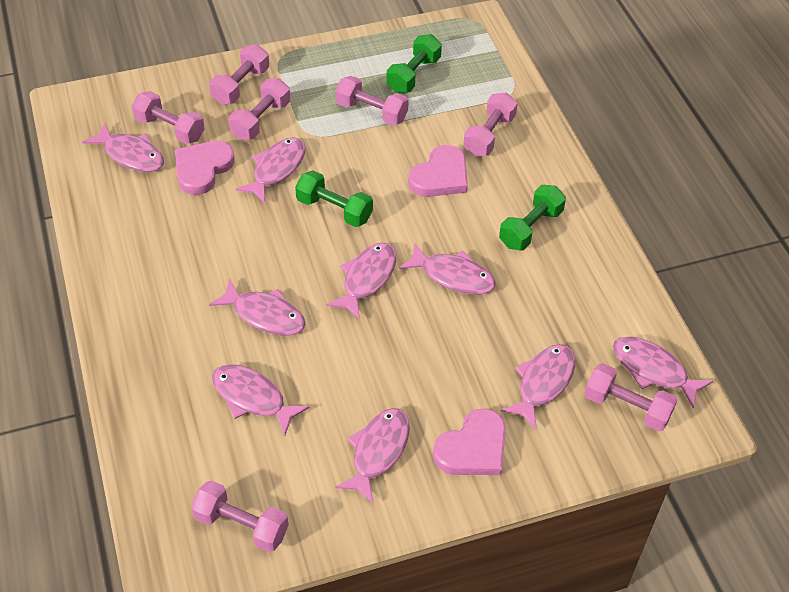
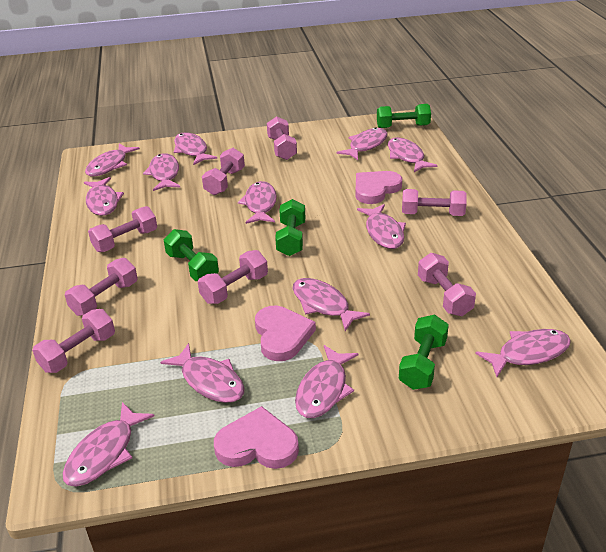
green dumbbell: [295,171,373,227] [386,34,442,93] [499,185,566,250] = 3 -> [164,229,219,281] [275,199,305,256] [377,104,431,128] [399,315,449,390] = 4
pink dumbbell: [132,91,205,144] [191,480,289,552] [209,44,269,104] [229,78,290,140] [335,76,409,126] [463,92,518,156] [584,363,677,431] = 7 -> [32,309,115,373] [65,258,138,316] [88,206,157,252] [198,250,268,304] [202,148,245,195] [267,116,297,160] [402,189,467,216] [418,253,476,316] = 8
pink fish: [82,123,164,172] [209,279,306,335] [212,364,310,435] [236,137,306,203] [326,243,396,320] [335,408,410,503] [399,242,496,295] [501,344,575,429] [613,336,713,408] = 9 -> [63,402,154,486] [84,177,124,216] [85,143,140,177] [143,153,180,191] [160,343,244,403] [174,132,217,165] [238,181,277,224] [292,278,370,331] [295,345,359,418] [337,127,388,160] [357,204,406,249] [388,137,438,172] [475,329,571,377] = 13

